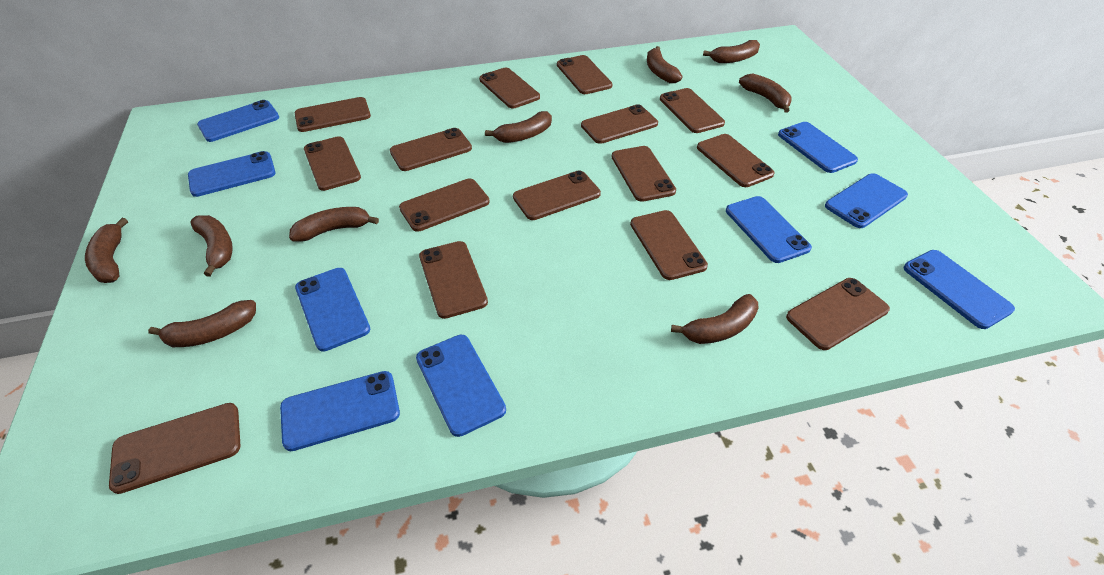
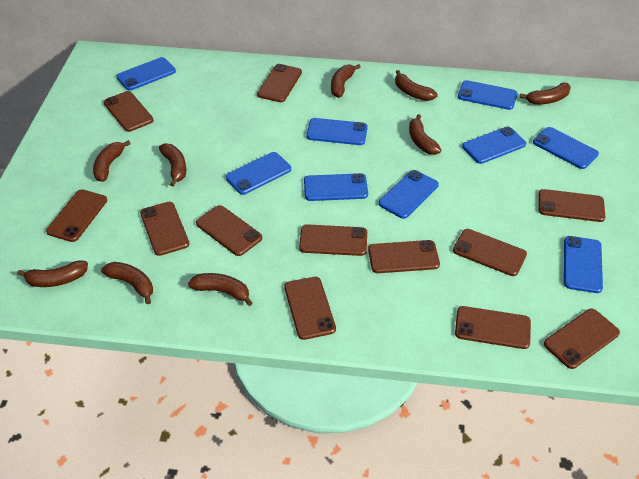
brown phone: [109,403,241,494] [295,97,371,132] [304,136,361,191] [390,128,472,171] [399,178,490,232] [419,241,488,319] [479,68,540,108] [513,170,601,220] [557,55,613,94] [581,104,658,144] [611,146,676,202] [630,210,708,280] [660,88,725,133] [697,134,775,187] [786,278,890,350] = 15 -> [46,189,107,242] [104,91,154,132] [140,202,190,256] [196,205,262,256] [257,64,302,102] [284,277,336,340] [299,224,367,256] [368,240,440,273] [453,229,527,276] [455,306,531,349] [538,189,605,222] [544,309,620,369] = 12

